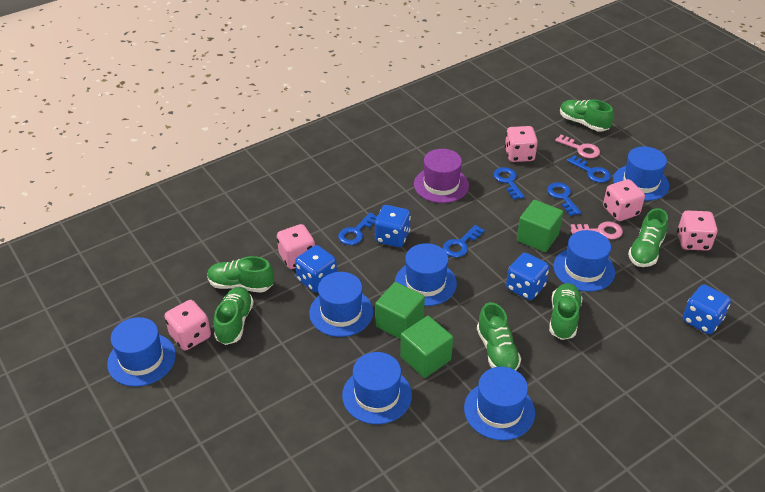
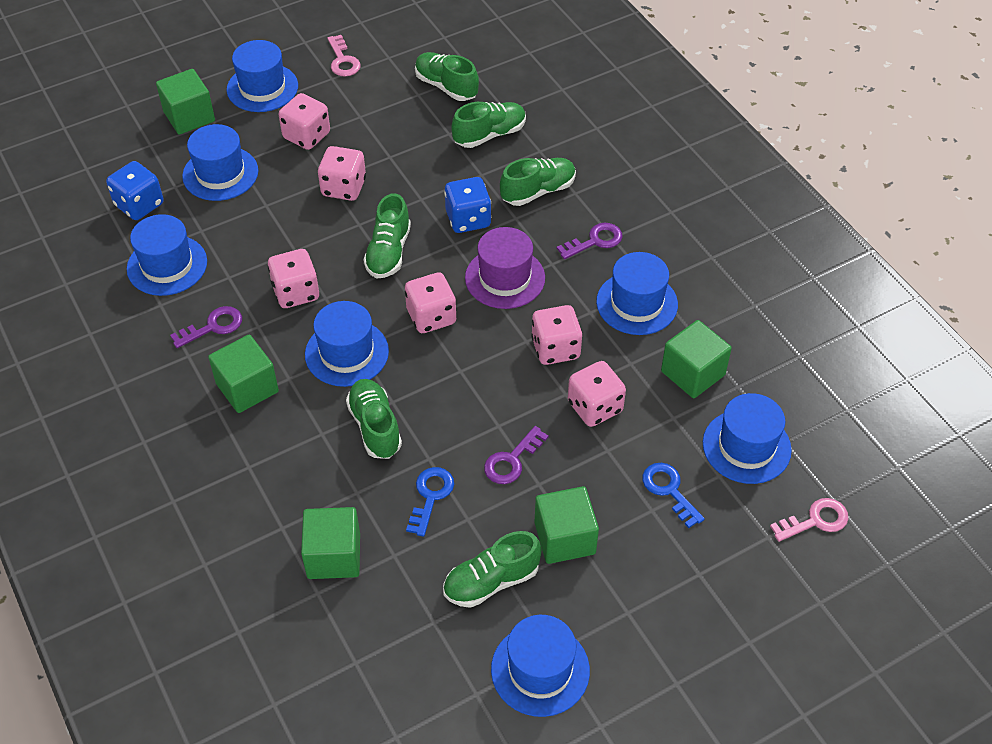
blue dice: [295,245,337,293] [375,205,411,247] [506,253,549,300] [683,284,731,334] = 4 -> [106,161,163,220] [444,177,491,233] = 2
blue key: [338,212,377,245] [443,225,485,257] [493,167,525,200] [547,182,581,216] [567,155,611,183] = 5 -> [406,467,454,537] [642,463,705,528] = 2
green cube: [375,282,425,339] [400,316,453,378] [517,200,563,252] = 3 -> [156,69,215,134] [208,335,279,413] [301,507,360,579] [534,486,599,564] [661,320,732,398] = 5
pink dice: [164,300,211,350] [277,224,315,269] [505,126,538,162] [603,179,645,221] [677,210,718,251] = 5 -> [268,249,319,308] [279,93,330,150] [318,146,366,201] [405,272,456,333] [531,305,583,365] [568,361,626,427] = 6
purple key: none = 0 -> [170,306,242,348] [484,426,549,484] [557,223,623,259] = 3

